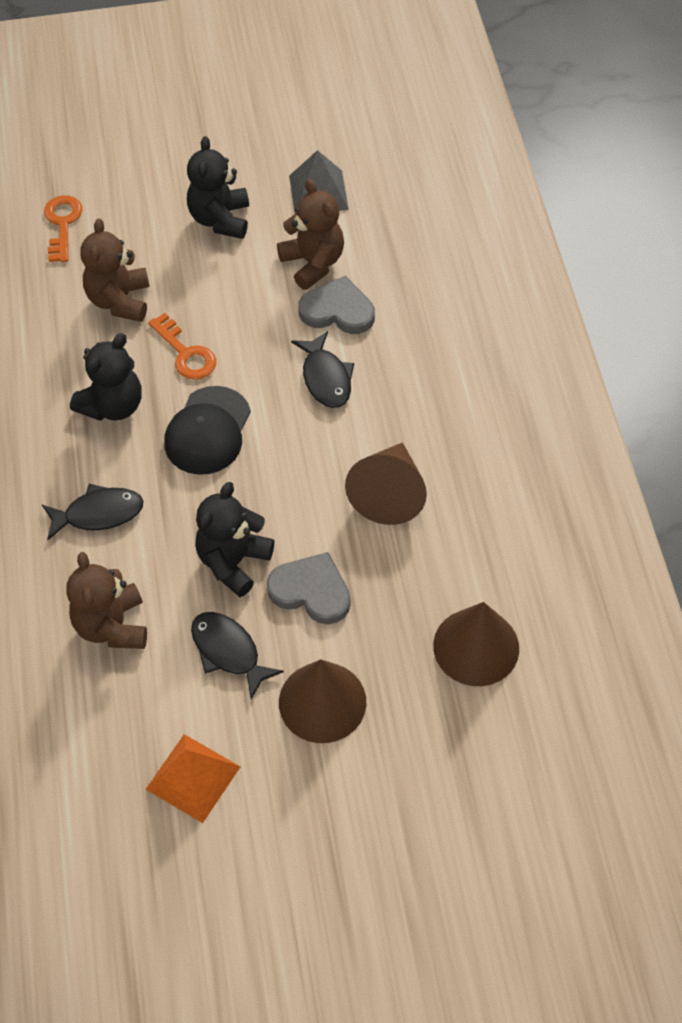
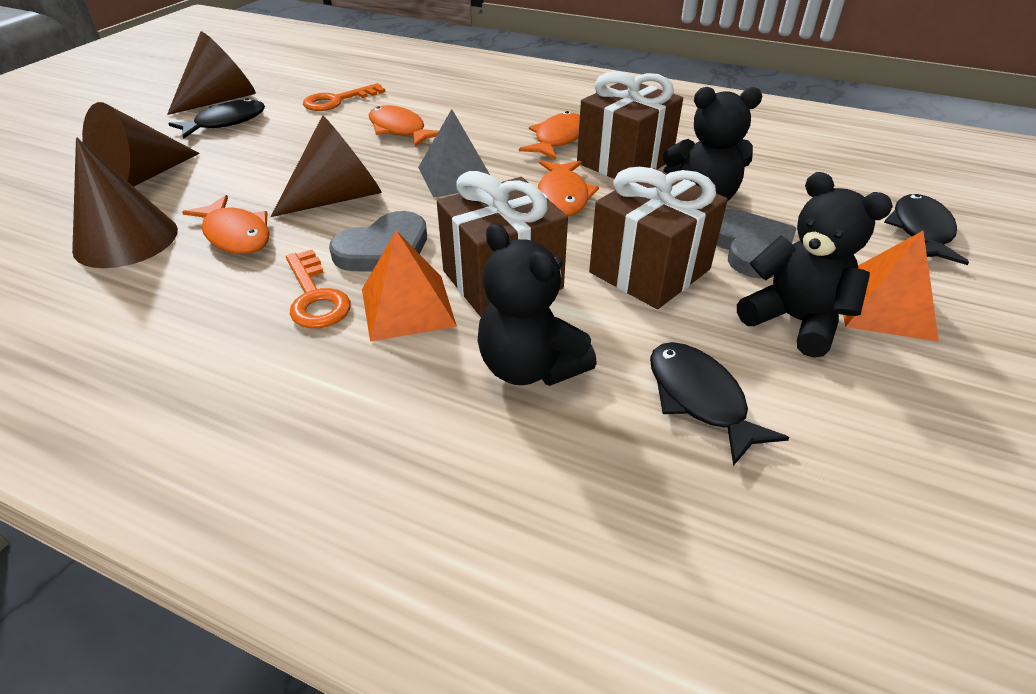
black cap: [164,386,251,475] = 1 -> none = 0
brown cone: [279,659,366,743] [345,442,427,525] [433,602,519,686] = 3 -> [72,137,178,268] [82,102,200,187] [167,31,256,115] [271,116,382,217] = 4
brown gift: none = 0 -> [437,171,568,317] [577,71,683,179] [589,167,728,309] = 3
brown teddy bear: [66,552,147,649] [80,218,150,322] [277,179,344,290] = 3 -> none = 0
orange fish: none = 0 -> [182,195,270,254] [369,105,439,147] [519,111,580,160] [538,160,599,216] = 4
orange pyramid: [146,734,240,823] = 1 -> [362,230,457,342] [843,231,939,342] = 2

